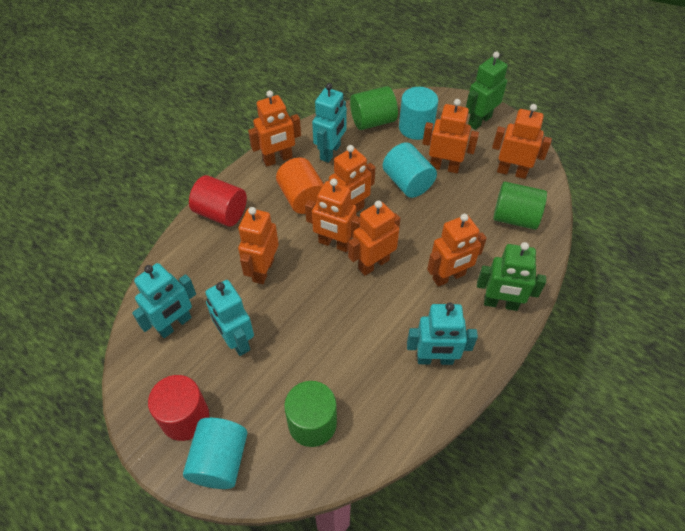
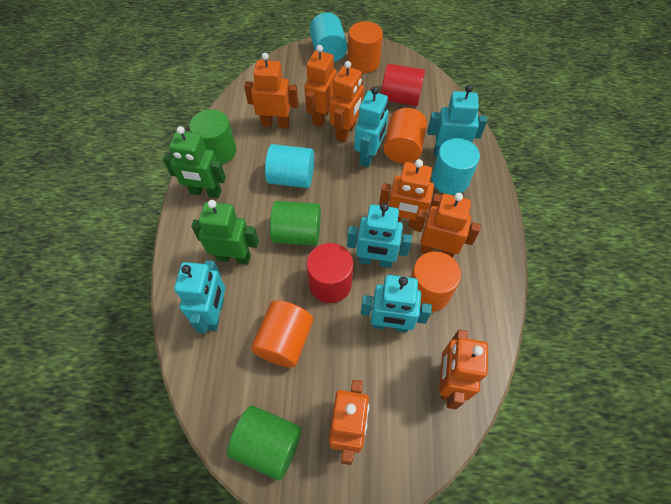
orange cylinder: [276,157,324,214] = 1 -> [251,301,313,367] [348,21,383,73] [384,108,427,163] [410,252,461,312] = 4
orange robot: [238,207,279,284] [248,90,301,167] [305,178,360,252] [329,145,376,212] [348,200,400,276] [422,99,479,173] [427,214,487,287] [492,104,552,179] = 8 -> [244,53,298,128] [304,45,337,127] [329,380,369,465] [330,61,364,142] [379,159,442,228] [413,193,481,258] [439,330,488,410] = 7
turquoise robot: [132,263,196,338] [205,280,254,356] [312,83,347,163] [407,302,478,365] = 4 -> [174,260,225,333] [347,203,412,268] [354,87,389,167] [361,275,432,332] [428,85,487,157] = 5

